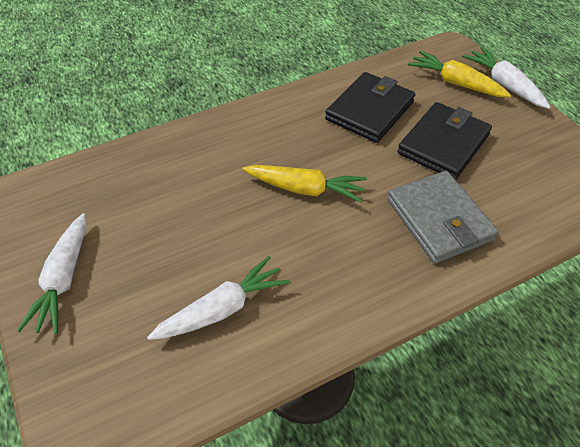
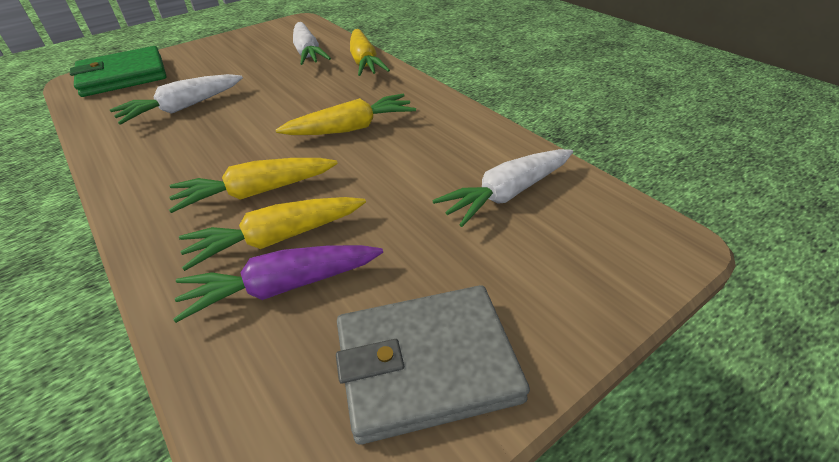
black wallet: [325,72,415,143] [397,102,492,180] = 2 -> none = 0
green wallet: none = 0 -> [70,46,166,97] = 1
purple carrot: none = 0 -> [173,245,383,323] = 1
yellow carrot: [242,165,367,203] [408,51,511,97] = 2 -> [169,158,338,213] [179,197,366,271] [276,94,416,135] [350,29,390,76] = 4

